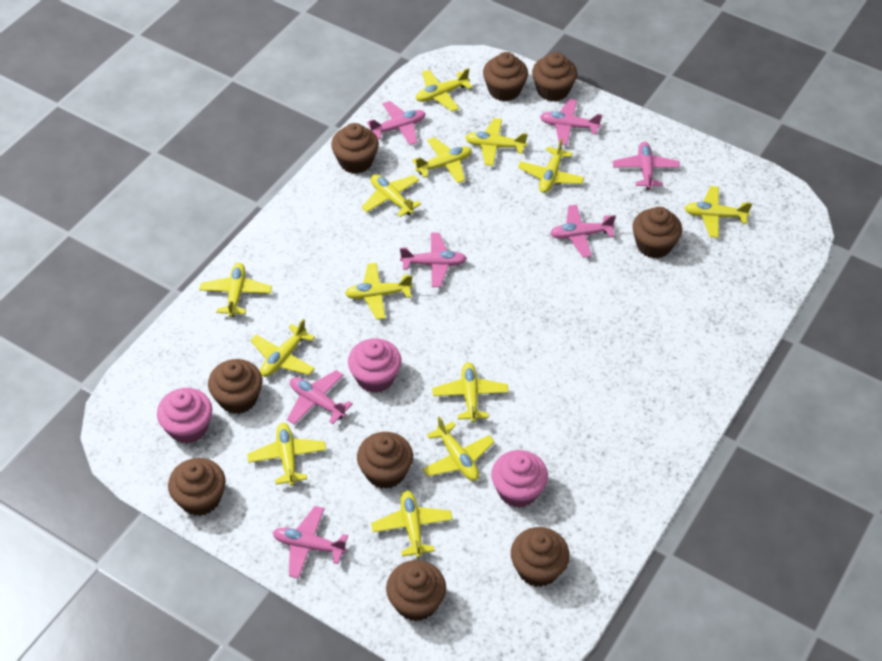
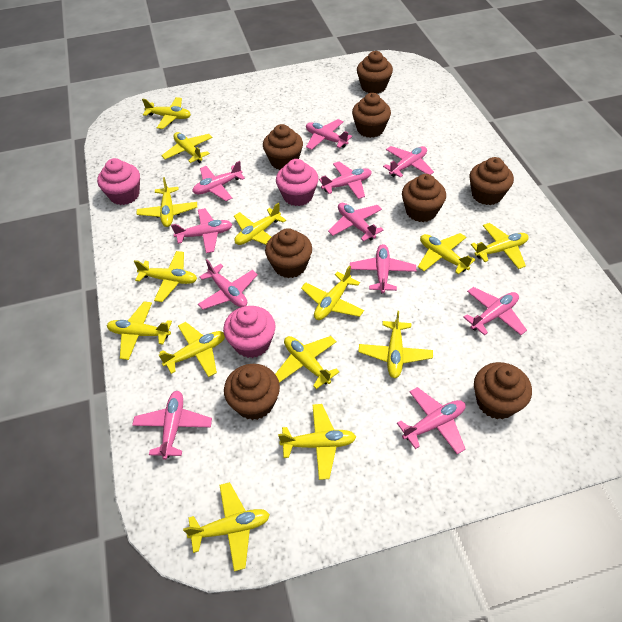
brown cupcake: [168,458,226,516] [208,359,262,414] [331,123,379,174] [357,432,413,489] [386,560,446,621] [483,52,528,101] [511,527,570,587] [532,52,577,102] [633,207,682,258] = 9 -> [224,364,280,420] [263,124,303,170] [265,228,312,278] [352,93,391,138] [357,51,393,94] [402,174,446,222] [469,157,514,205] [474,362,532,419] = 8
pink plane: [273,506,348,579] [287,370,353,425] [367,101,426,145] [400,233,467,287] [540,99,602,145] [550,205,616,258] [613,142,680,190] = 7 -> [132,391,212,460] [171,208,233,253] [192,161,245,201] [198,259,258,310] [306,119,352,150] [319,161,372,199] [328,203,383,241] [350,244,416,294] [383,146,434,178] [397,387,466,454] [463,287,527,336] = 11
yellow plane: [199,263,272,317] [247,423,326,486] [250,319,315,377] [345,263,413,320] [361,174,421,217] [371,490,453,558] [412,137,472,183] [416,68,473,112] [423,416,494,481] [432,362,509,422] [465,118,528,166] [518,138,584,193] [685,186,752,238] = 13 -> [107,302,172,360] [134,251,197,302] [137,177,197,227] [142,97,191,129] [159,322,225,377] [161,132,213,163] [183,482,270,572] [234,203,286,245] [275,336,339,389] [278,404,356,480] [301,265,364,320] [358,311,433,378] [418,233,475,274] [471,223,529,269] = 14

